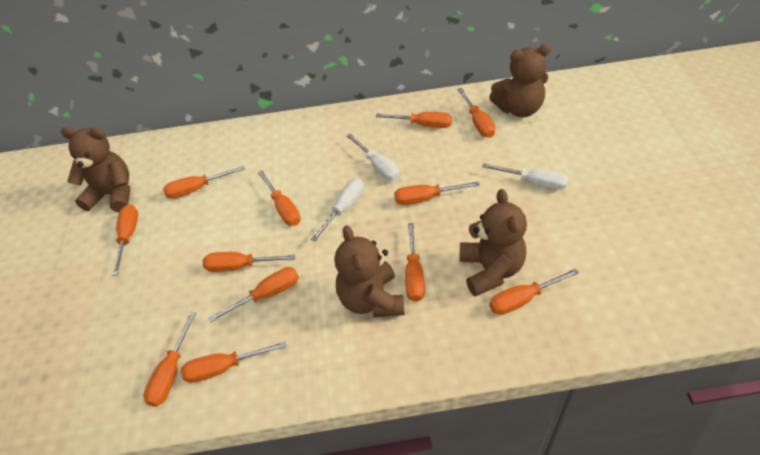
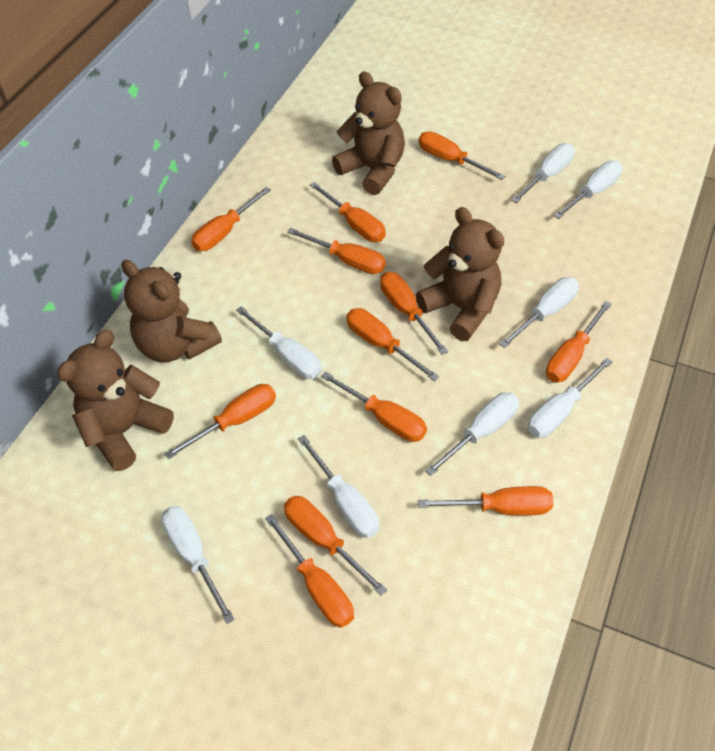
white screwdriver: [311,179,364,242] [347,134,400,181] [482,163,568,190] = 3 -> [161,506,235,624] [236,306,322,379] [298,435,380,538] [425,392,519,476] [499,277,579,348] [511,143,575,203] [528,357,613,438] [554,160,623,219] = 8

